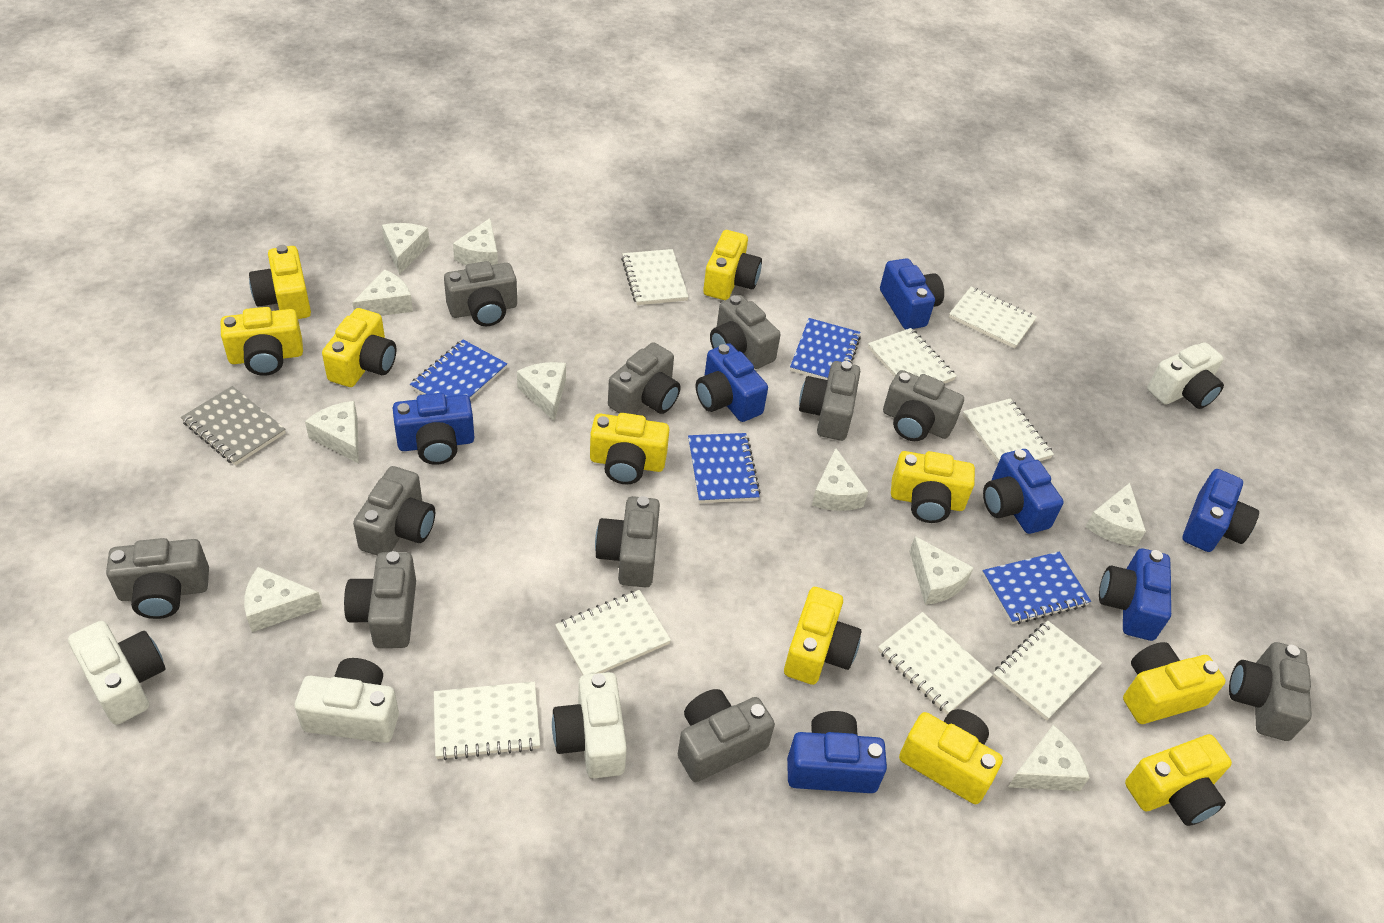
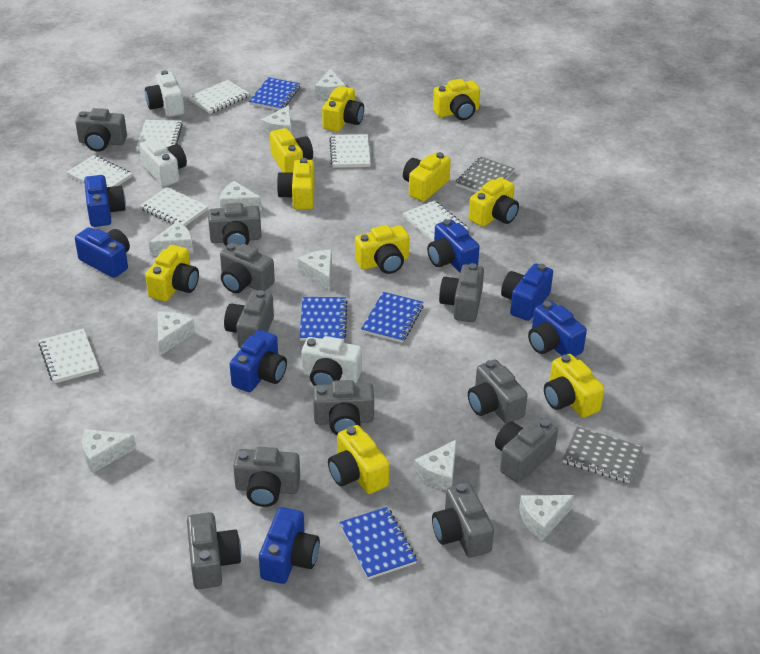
grey notebook: [181,386,286,466] = 1 -> [455,157,515,193] [563,427,643,483] = 2
white camera: [68,621,165,725] [295,658,399,743] [552,672,627,778] [1147,342,1224,409] = 4 -> [139,138,187,187] [145,70,184,117] [301,336,362,386] = 3
white cheese: [244,567,323,632] [305,401,359,463] [352,269,413,316] [382,223,430,274] [453,218,498,265] [517,362,566,422] [812,448,868,511] [909,536,974,605] [1008,725,1090,791] [1086,483,1146,546] = 10 -> [82,429,136,473] [149,221,193,256] [158,311,195,356] [220,181,262,211] [261,105,291,135] [298,250,332,290] [315,69,346,100] [414,440,456,490] [519,495,574,541] = 9
white notebook: [434,682,540,760] [555,590,671,675] [621,249,689,305] [868,328,957,384] [878,612,993,715] [949,287,1037,349] [963,398,1054,463] [993,620,1102,721] = 8 -> [39,328,99,384] [66,155,132,187] [136,120,183,151] [140,187,209,226] [188,80,249,114] [330,134,371,168] [403,200,468,242] = 7

